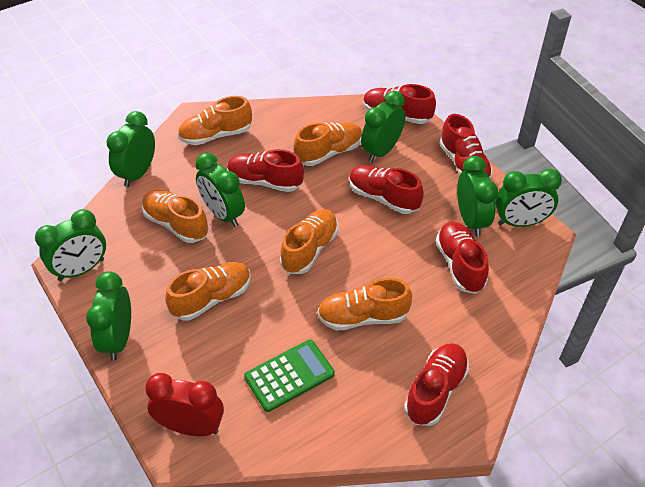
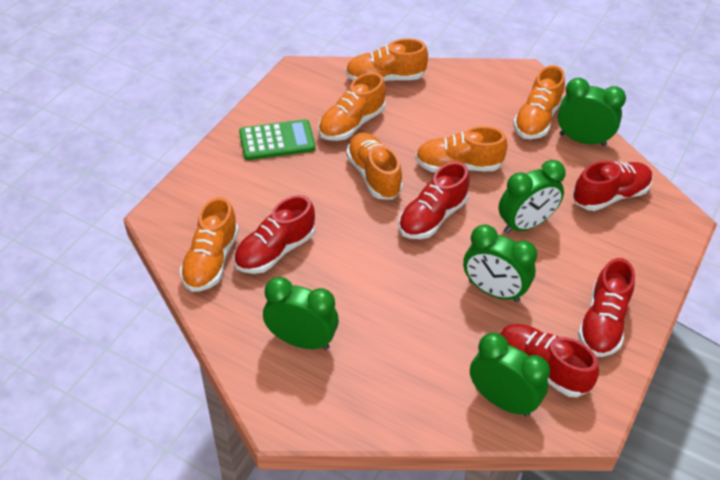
green clock: [35,209,106,281] [86,271,131,361] [106,111,155,187] [195,153,245,227] [361,91,405,162] [457,156,498,237] [495,169,562,227] = 7 -> [263,277,339,350] [463,224,537,302] [470,332,550,417] [498,160,566,234] [558,78,626,146] = 5
red clock: [145,373,224,436] = 1 -> none = 0
red shoe: [227,149,304,192] [349,165,424,214] [363,84,436,124] [404,343,469,426] [436,222,489,294] [440,114,493,178] = 6 -> [234,195,315,274] [398,162,470,239] [500,324,599,397] [573,161,653,211] [578,258,635,357] = 5

